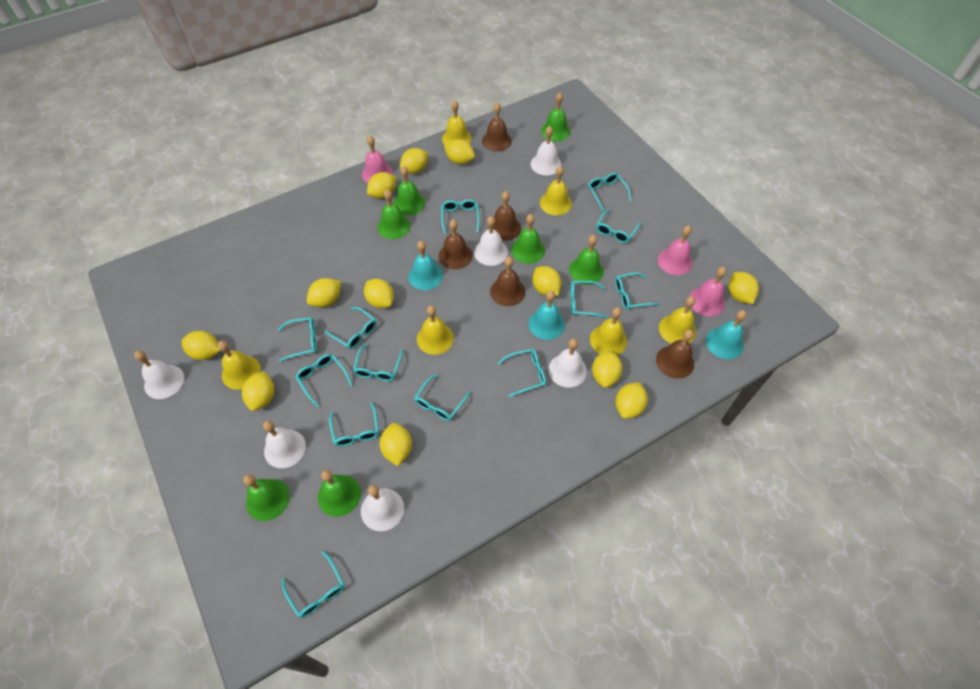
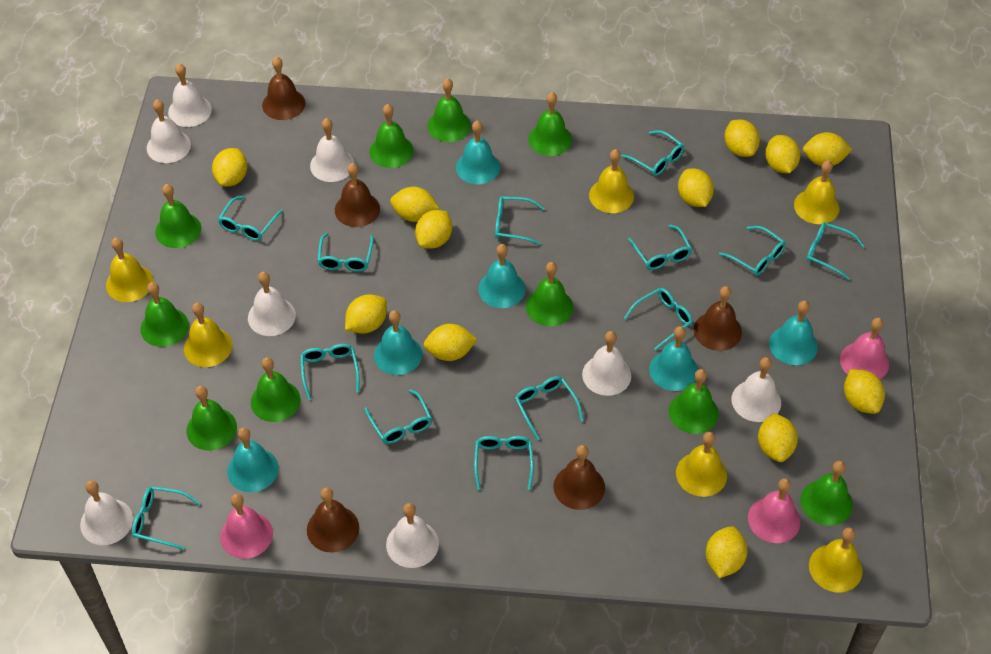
green bell: [244,474,290,521] [318,470,361,517] [377,190,411,239] [393,166,425,216] [511,214,545,264] [541,92,571,141] [569,235,604,284] = 7 -> [140,282,189,347] [155,184,201,248] [187,386,237,451] [251,357,301,422] [369,104,414,168] [427,78,471,142] [526,262,573,326] [528,92,572,156] [669,369,719,434] [801,461,853,526] = 10
turquoise bell: [408,241,443,290] [528,291,565,340] [706,310,747,359] = 3 -> [227,427,279,492] [374,310,422,375] [456,120,500,184] [478,244,526,308] [649,326,698,391] [769,301,818,365] = 6
white bell: [134,350,184,399] [263,420,306,468] [361,485,404,531] [474,216,508,266] [531,126,561,175] [548,339,587,387] = 6 -> [80,480,133,545] [147,99,191,163] [168,63,212,127] [248,272,296,336] [310,118,355,182] [386,503,439,568] [582,331,631,396] [732,357,781,422] = 8

